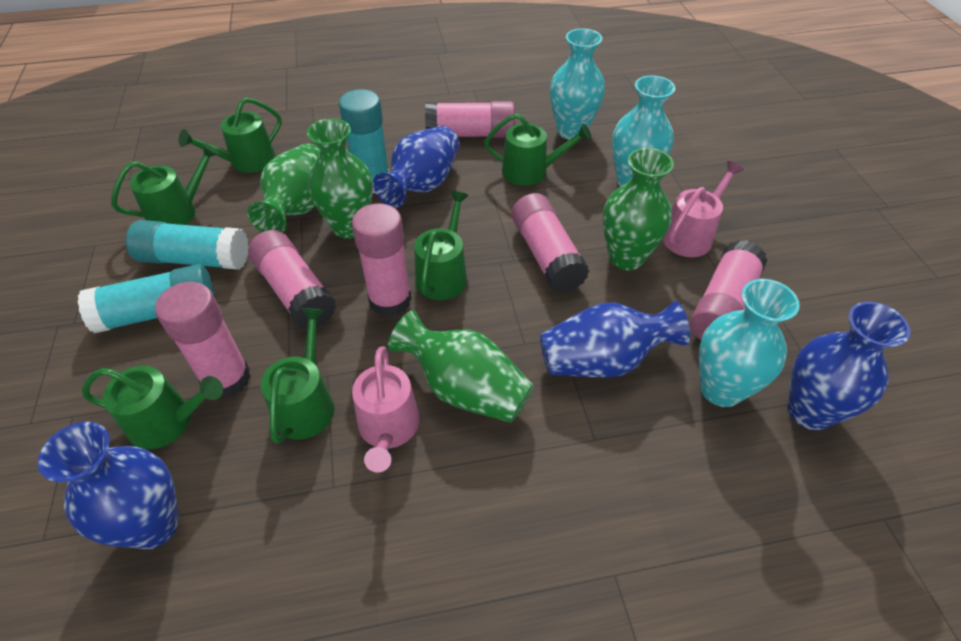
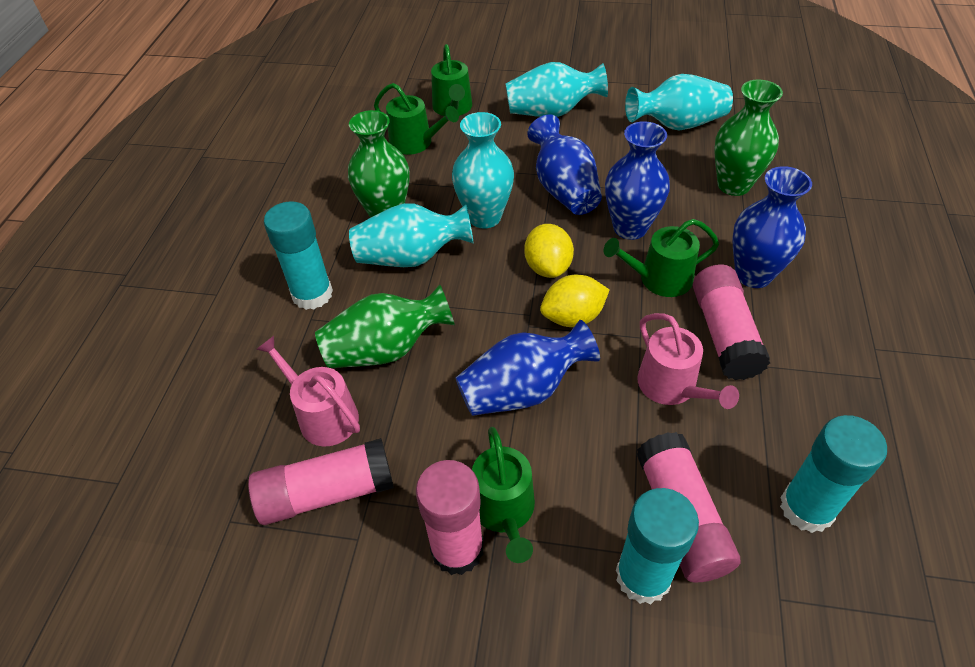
green vase: [248,143,320,233] [307,118,373,239] [388,310,534,423] [603,148,674,270] = 4 -> [315,285,455,368] [348,110,409,218] [714,80,783,196] = 3
green watering can: [82,366,223,449] [111,143,219,225] [179,97,282,173] [261,308,334,444] [414,191,469,300] [484,113,591,186] = 6 -> [374,83,459,155] [431,44,472,116] [472,427,535,563] [604,219,719,297] = 4
pink glue stick: [155,282,251,399] [248,230,337,329] [352,203,411,317] [425,101,515,138] [512,193,589,293] [690,240,767,340] = 6 -> [248,438,394,525] [416,460,484,575] [636,432,740,582] [693,264,770,380] = 4
turquoise vase: [550,29,605,140] [612,75,675,186] [699,279,800,407] = 3 -> [349,203,473,267] [452,112,514,229] [506,62,608,117] [625,74,733,130] = 4
yellow lemon: none = 0 -> [524,224,574,278] [540,275,609,327] = 2

